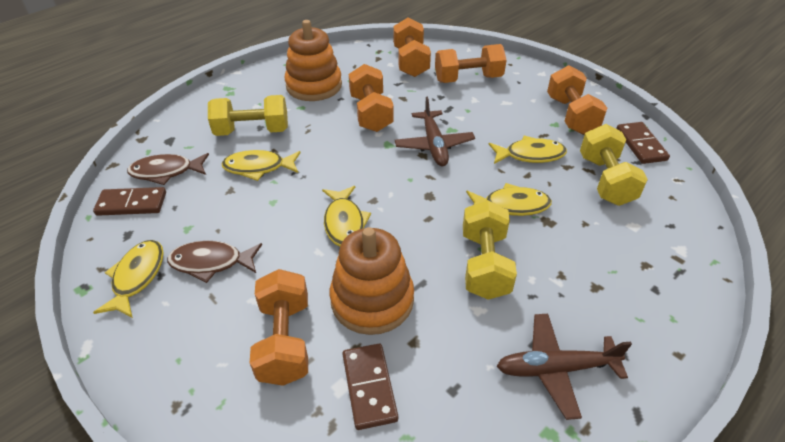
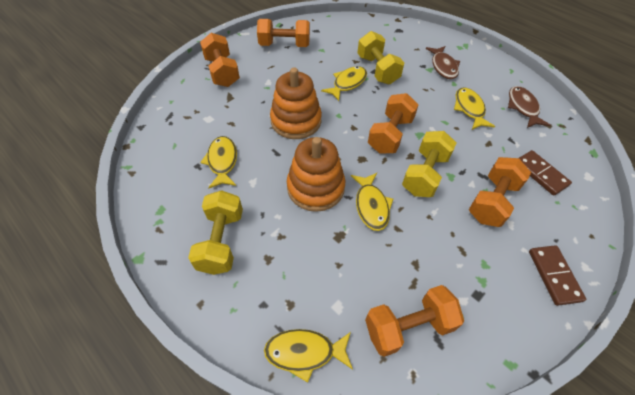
brown domino: [93,187,166,216] [342,344,398,430] [616,122,670,164] = 3 -> [519,150,572,196] [529,245,586,306] = 2
brown plane: [395,97,475,166] [497,314,632,420] = 2 -> none = 0

